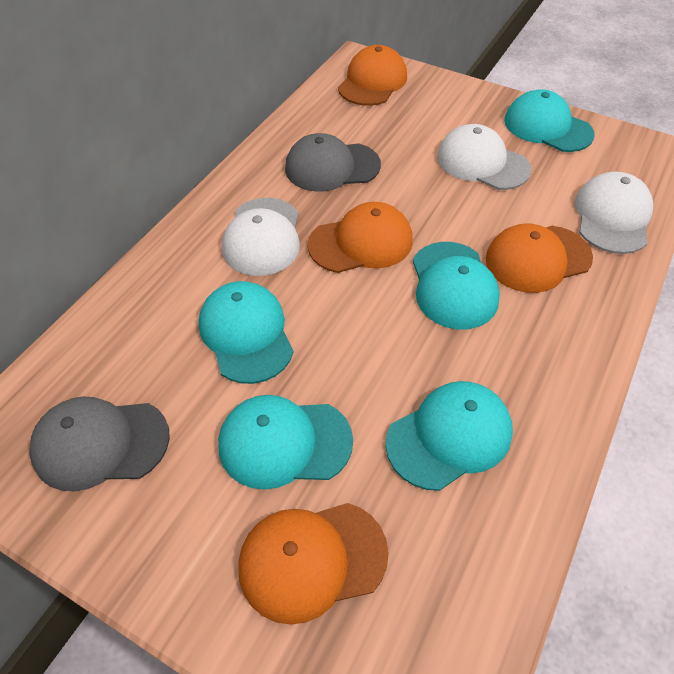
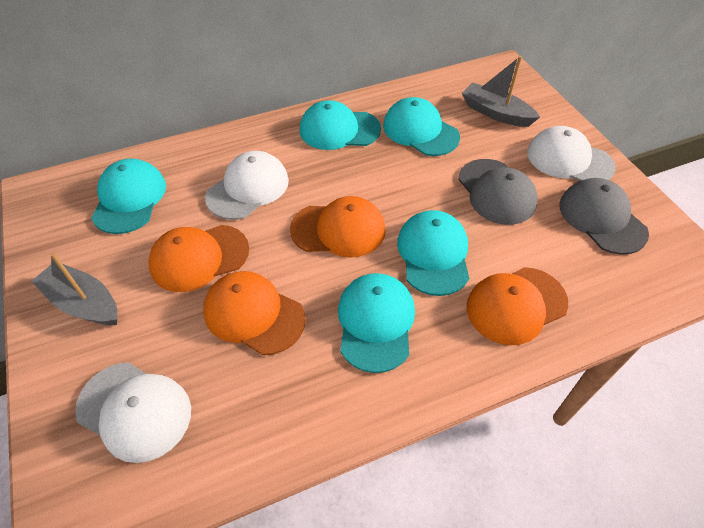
grey boat: none = 0 -> [32,253,117,325] [462,56,540,127] = 2

